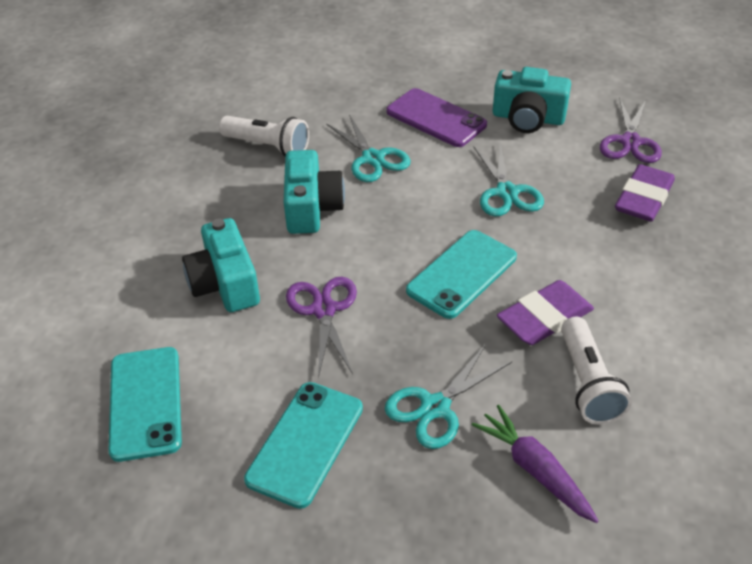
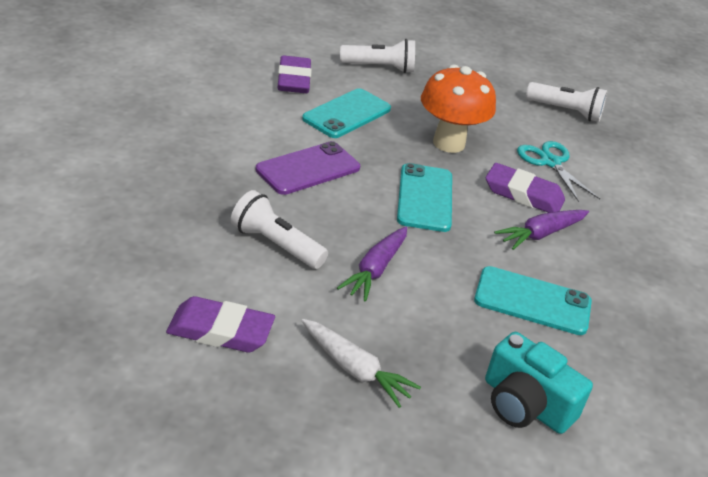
orange mushroom: none = 0 -> [421,65,496,153] = 1
purple carrot: [472,405,599,523] = 1 -> [337,227,407,301] [494,210,589,250] = 2
purple eraser: [497,280,594,345] [615,164,675,222] = 2 -> [166,296,275,352] [278,55,312,93] [486,163,565,213] = 3
purple scissors: [286,277,357,378] [600,98,662,163] = 2 -> none = 0
turquoise camera: [182,218,260,312] [284,150,345,234] [493,67,571,133] = 3 -> [485,332,593,434] = 1
turquoise scissors: [326,114,411,182] [385,344,512,449] [474,143,544,217] = 3 -> [517,141,600,202] = 1
white carrot: none = 0 -> [301,319,421,408] = 1
white flashlight: [219,116,309,156] [561,317,632,424] = 2 -> [231,190,328,269] [340,39,415,73] [526,82,607,122] = 3

